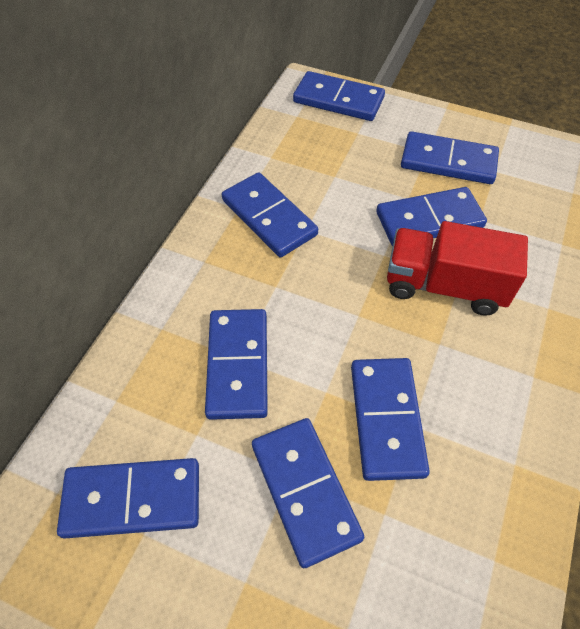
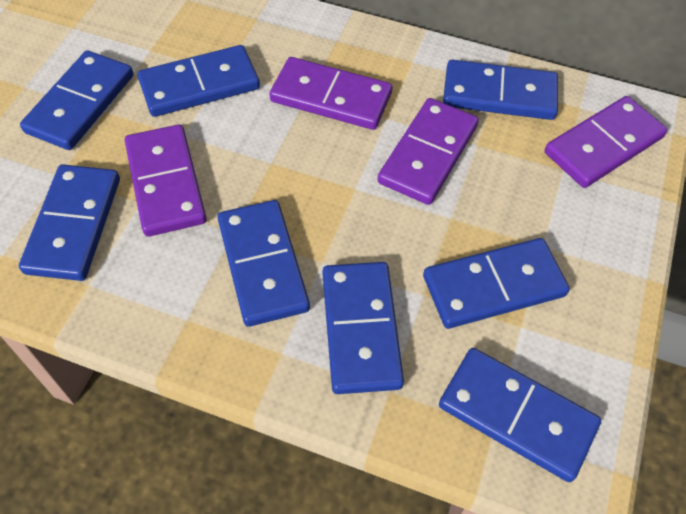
purple domino: none = 0 -> [125,125,207,237] [270,57,392,130] [378,98,479,205] [545,96,668,188] = 4
red truck: [387,221,528,316] = 1 -> none = 0

